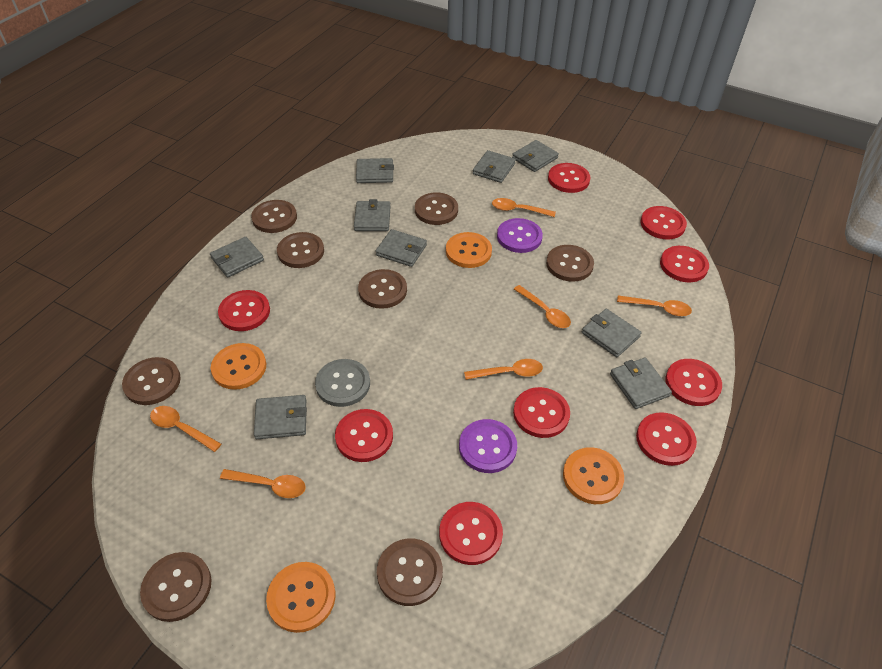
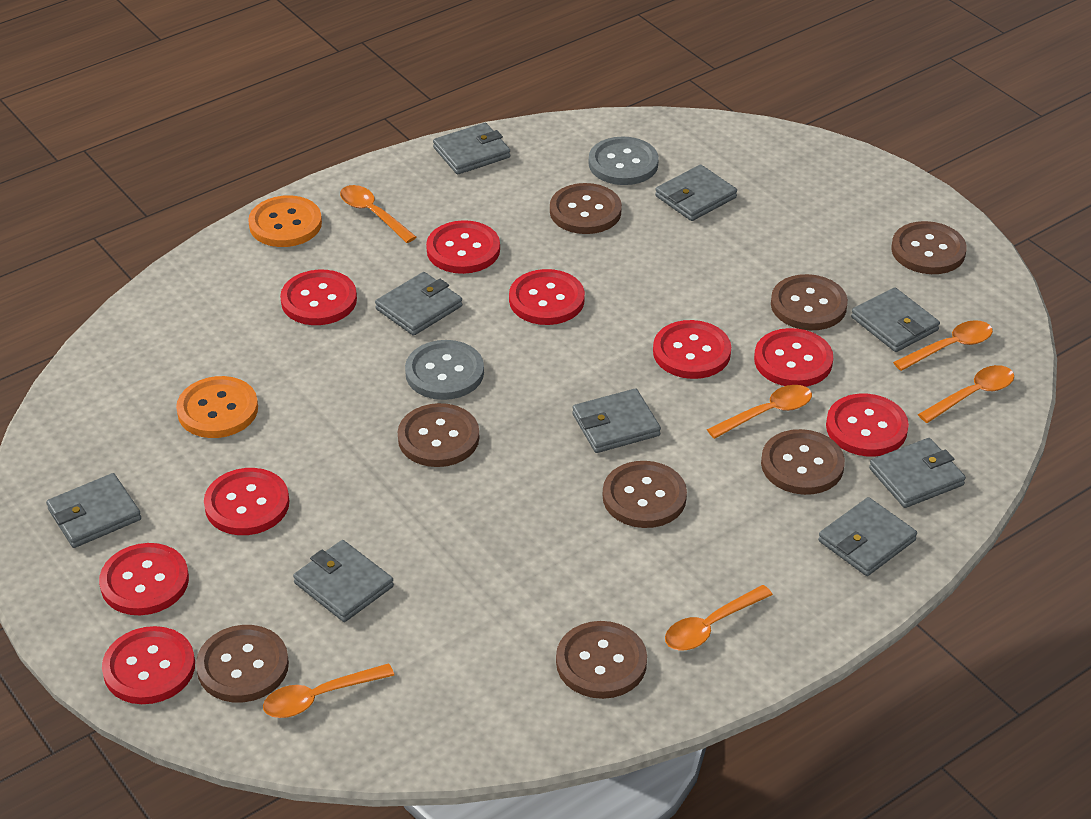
grey button: [315,359,370,407] = 1 -> [405,340,484,400] [589,137,659,185] = 2
orange button: [211,343,266,390] [266,562,336,633] [446,232,492,268] [563,447,624,504] = 4 -> [176,376,258,438] [248,195,322,247] = 2
purple button: [459,419,517,473] [497,218,543,253] = 2 -> none = 0

